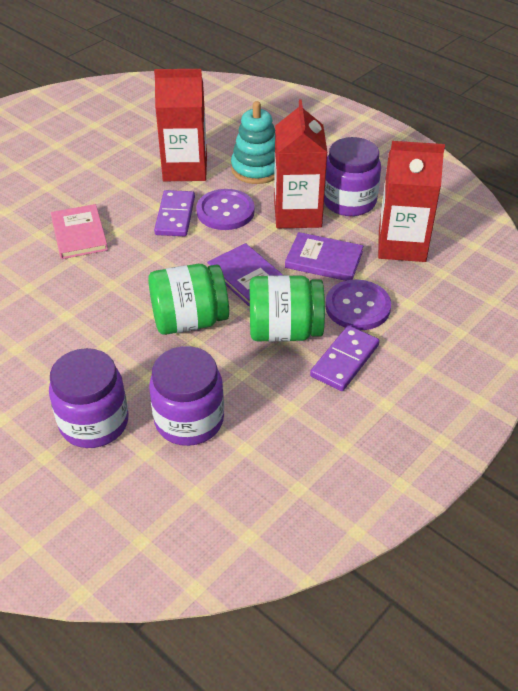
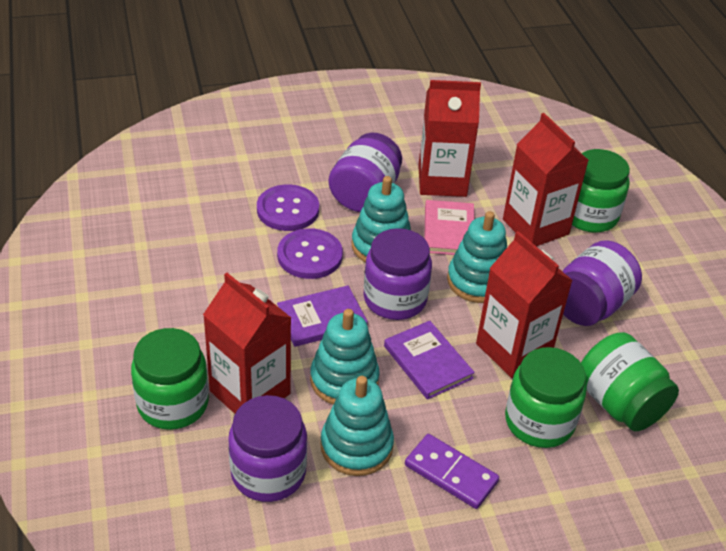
green jar: [148,264,229,335] [250,275,325,342] = 2 -> [131,328,209,430] [505,347,586,448] [572,149,630,233] [581,332,679,431] = 4
purple domino: [154,190,195,236] [310,325,379,391] = 2 -> [405,434,499,509] = 1
purple jar: [49,348,129,448] [149,346,224,446] [324,137,381,216] = 3 -> [228,395,307,502] [329,133,402,212] [363,228,432,320] [562,240,642,326] = 4
red carton: [154,69,207,181] [274,100,327,228] [378,141,445,262] = 3 -> [203,273,291,414] [418,80,481,197] [476,231,573,378] [503,113,589,246] = 4
turquoise stacking toy: [231,101,275,184] = 1 -> [310,309,380,405] [320,376,394,476] [352,176,411,263] [447,211,507,303] = 4

